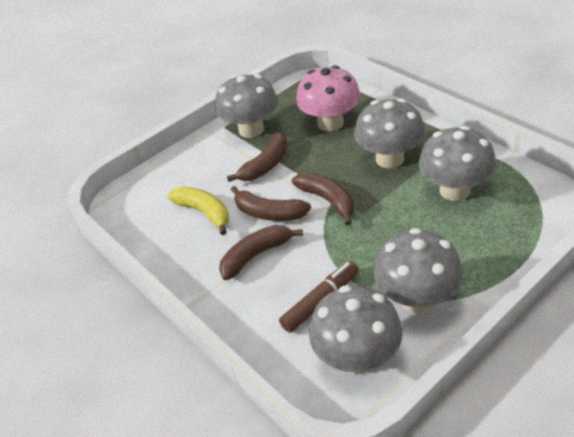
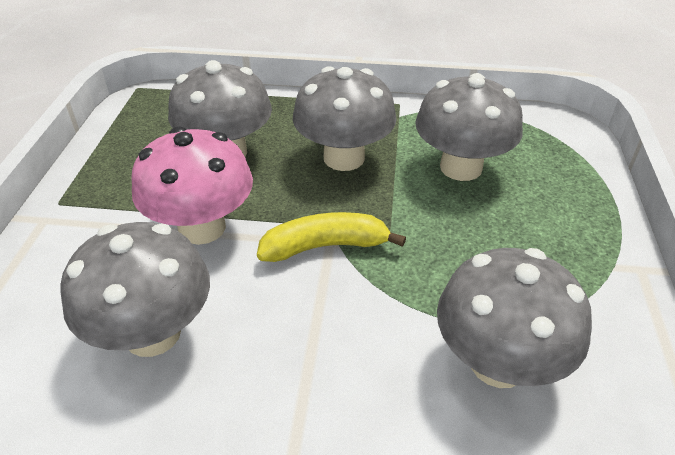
brown banana: [219,225,303,280] [227,132,288,182] [231,186,311,221] [292,172,354,225] = 4 -> none = 0
brown marker: [279,261,359,333] = 1 -> none = 0

